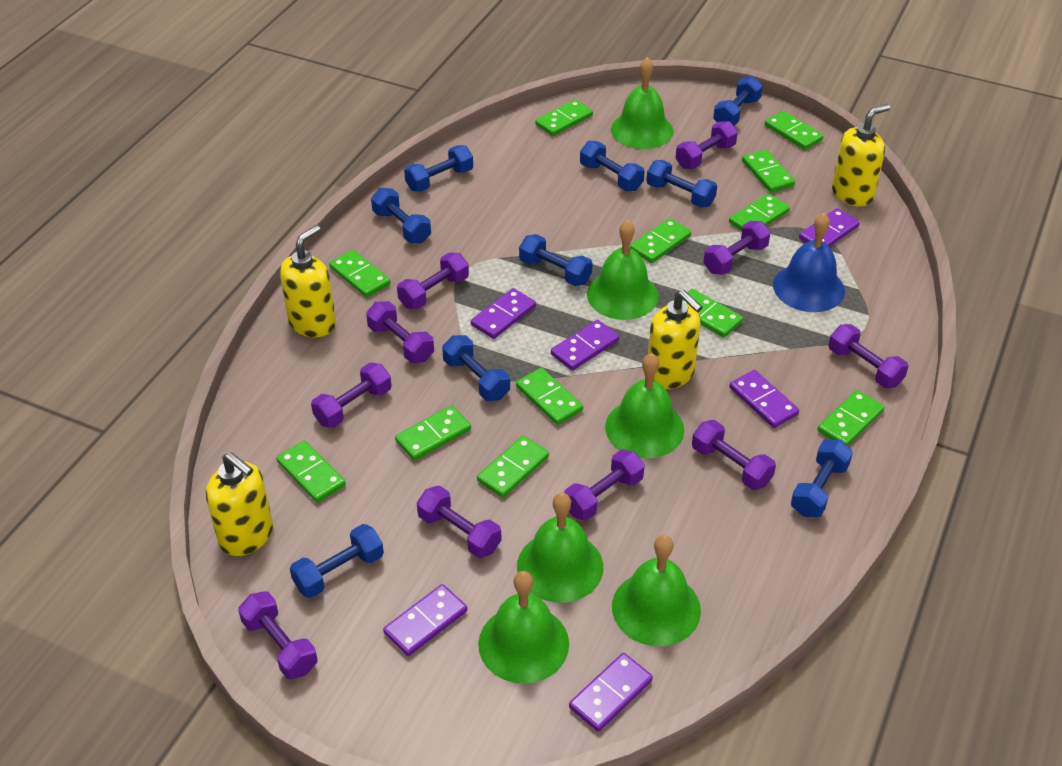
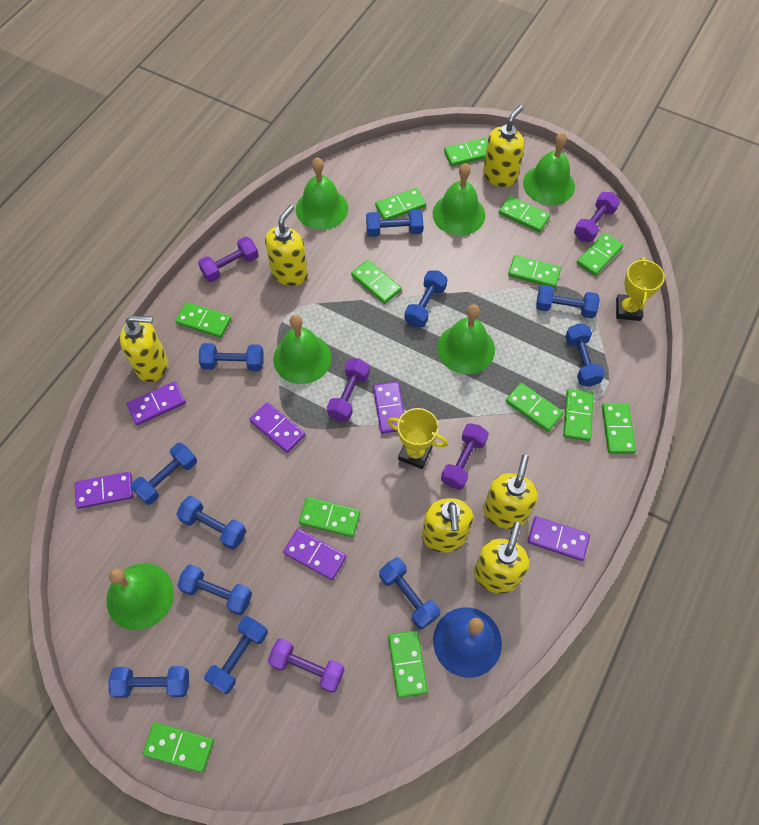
blue dumbbell: [290,524,384,598] [371,188,431,243] [404,145,473,192] [442,335,510,401] [519,234,593,286] [580,141,645,191] [646,160,717,208] [713,76,763,126] [791,440,853,517] = 9 -> [108,666,189,698] [131,443,197,505] [176,496,246,550] [177,564,252,615] [199,343,264,371] [204,616,268,694] [366,209,423,237] [379,557,440,629] [404,271,447,327] [536,285,600,318] [565,323,605,387] = 11
green domino: [276,440,346,503] [329,250,390,298] [395,405,471,461] [477,436,549,498] [516,368,583,425] [535,100,593,136] [630,218,691,263] [682,289,743,338] [729,193,790,231] [742,150,795,193] [765,111,823,150] [817,390,884,446] = 12 -> [142,722,214,772] [176,302,231,338] [299,497,360,537] [351,260,401,304] [375,188,426,220] [388,630,428,698] [444,138,488,166] [499,196,550,232] [506,383,564,432] [508,255,561,288] [563,389,594,441] [576,233,623,276] [602,403,636,454] = 13
purple dumbbell: [238,591,317,679] [311,362,392,428] [366,301,434,363] [397,252,469,309] [417,486,502,558] [564,449,645,520] [676,121,738,169] [692,420,776,490] [703,221,771,275] [828,324,909,388] = 10 -> [198,237,259,282] [268,638,345,693] [327,358,370,421] [441,423,489,490] [574,192,620,242] = 5
yellow soap dispenser: [206,452,273,556] [280,225,336,337] [648,290,703,389] [832,104,890,207] = 4 -> [120,315,168,382] [265,205,308,286] [422,498,473,553] [474,522,529,594] [483,105,525,187] [483,454,538,529] = 6
yellow trophy: none = 0 -> [387,408,448,469] [616,257,665,321] = 2

